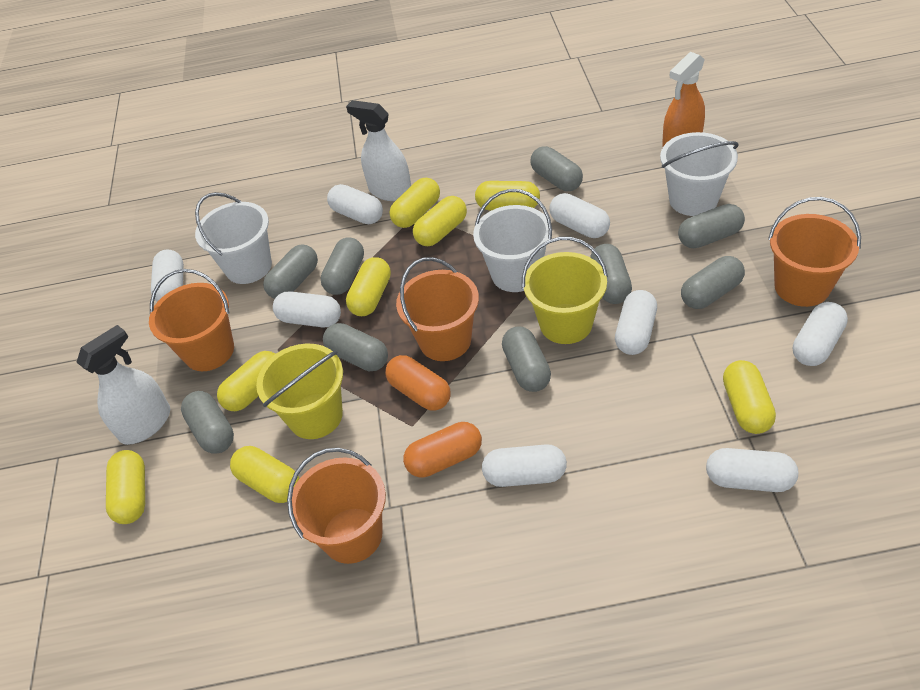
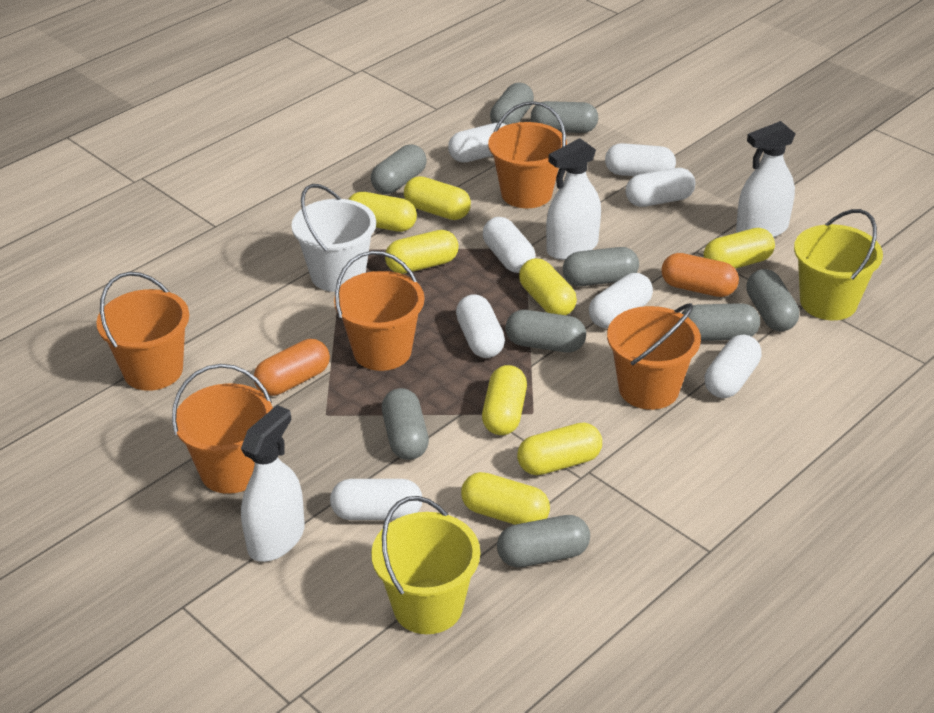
orange bucket: [149,269,234,371] [287,448,386,564] [396,257,479,361] [768,197,861,307] = 4 -> [96,272,189,391] [172,364,273,494] [334,251,424,371] [488,101,567,208] [607,303,701,410] = 5
orange spray bottle: [662,52,705,148] = 1 -> none = 0
white bucket: [195,192,272,284] [473,189,552,292] [660,132,738,216] = 3 -> [291,184,376,292] = 1
white spray bottle: [77,325,170,445] [346,100,411,201] = 2 -> [241,405,305,562] [546,138,601,260] [736,121,795,238] = 3

